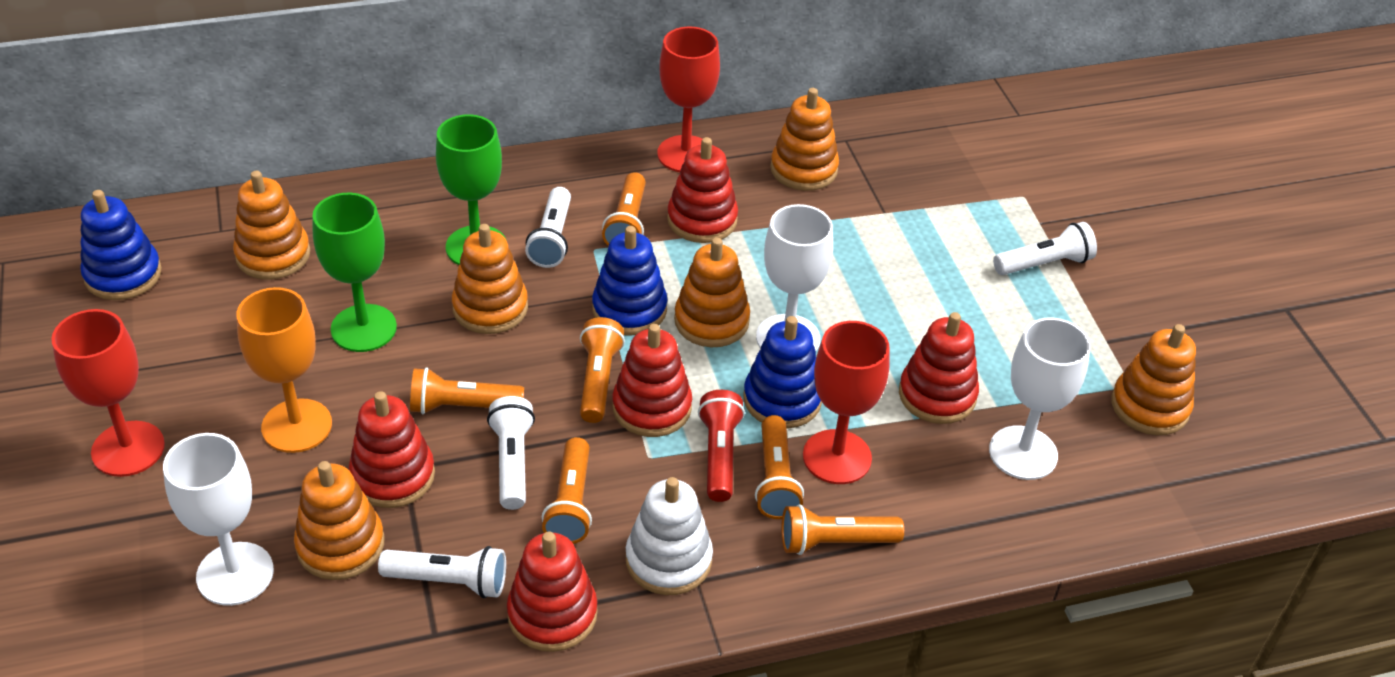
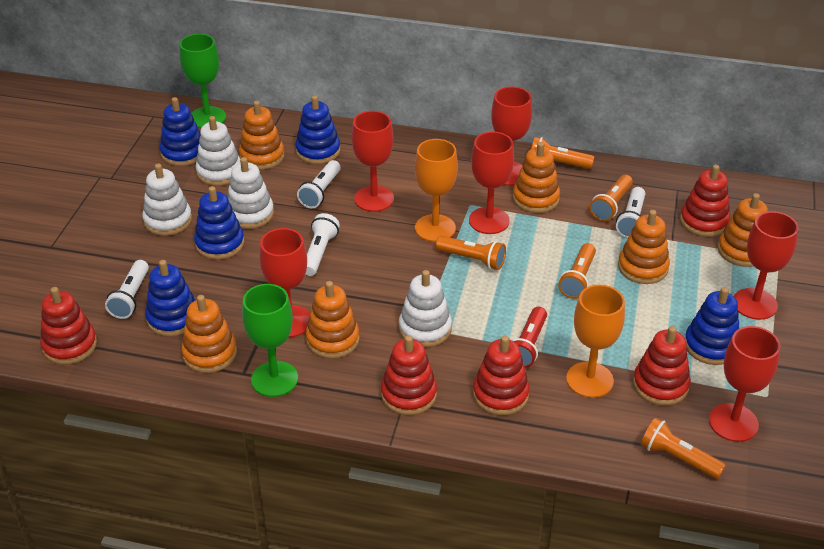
blue stacking toy: [81,190,162,300] [592,226,667,336] [744,316,822,429] = 3 -> [145,260,196,337] [160,97,201,166] [194,186,244,260] [295,95,340,164] [685,287,739,365] = 5
orange flashlight: [410,368,524,414] [542,437,592,544] [580,317,625,423] [602,172,646,246] [755,415,804,519] [781,504,904,555] = 6 -> [435,236,506,270] [531,137,594,169] [558,243,596,299] [590,175,633,221] [641,418,726,479] = 5
orange goblet: [236,287,332,453] = 1 -> [415,139,458,242] [566,285,625,398] = 2
red goblet: [51,309,165,477] [657,27,720,172] [803,321,890,484] = 3 -> [259,228,310,338] [352,111,394,212] [469,132,514,234] [491,87,532,186] [709,326,780,442] [734,211,798,320] = 6
white goblet: [163,433,274,606] [756,204,833,351] [989,318,1090,480] = 3 -> none = 0
white stacking toy: [626,477,713,595] = 1 -> [142,163,192,236] [195,116,240,186] [227,157,274,229] [399,270,452,347] = 4

